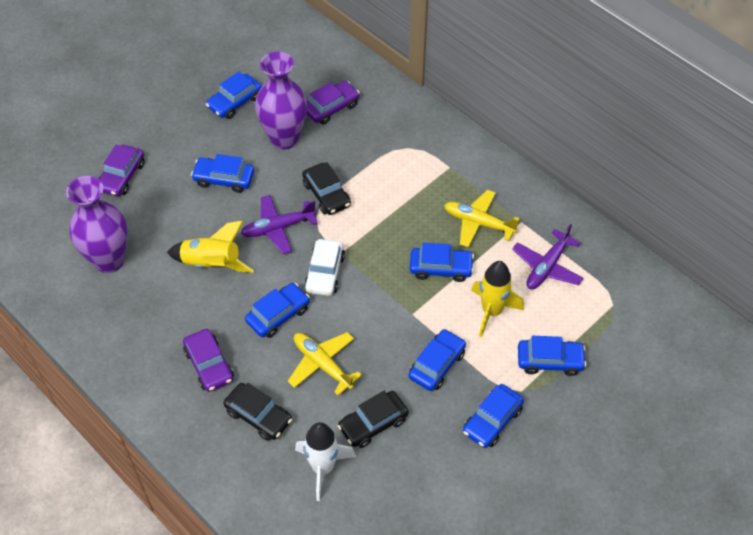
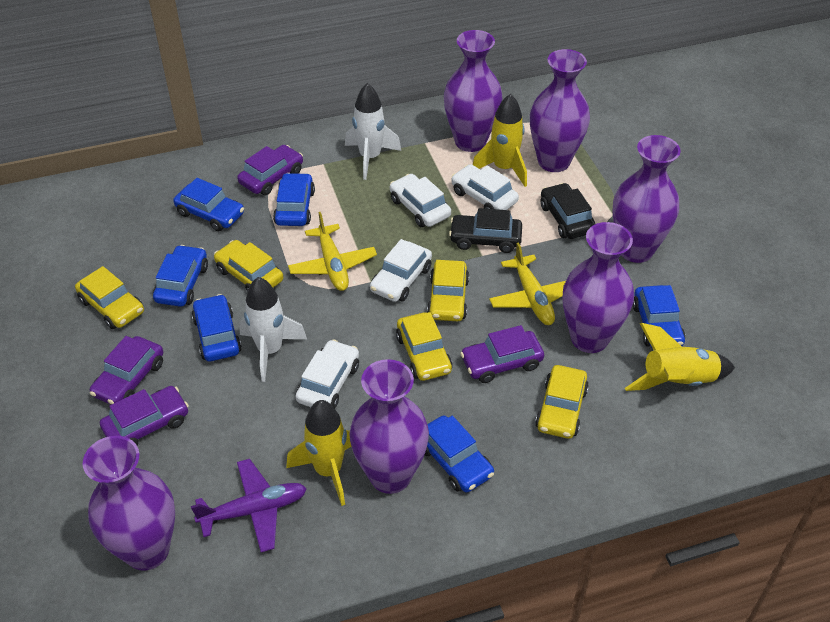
black car: [224,383,292,441] [302,162,351,215] [338,391,409,448] = 3 -> [449,208,522,253] [540,183,595,239] = 2
blue car: [191,154,254,193] [206,71,262,119] [245,283,310,338] [408,329,466,391] [410,243,474,282] [463,384,524,448] [518,336,586,376] = 7 -> [153,245,208,307] [173,178,244,231] [192,294,242,362] [273,173,315,226] [425,415,494,493] [632,285,685,349] = 6
purple car: [98,145,145,196] [183,329,234,392] [307,81,360,124] = 3 -> [90,336,163,405] [100,386,189,445] [237,145,303,195] [460,325,544,383] = 4
purple plane: [241,195,318,254] [512,224,584,289] = 2 -> [191,459,307,552] = 1
purple vase: [66,176,128,273] [255,52,307,149] = 2 -> [83,436,175,571] [349,359,429,494] [444,30,502,152] [530,49,590,172] [563,222,634,353] [612,135,681,263] = 6
white car: [304,239,345,296] = 1 -> [295,339,359,408] [370,239,432,302] [390,174,451,228] [451,164,519,210] = 4
white rocket: [295,422,356,501] = 1 -> [239,277,307,382] [345,83,401,180] = 2
yellow car: none = 0 -> [75,266,144,329] [214,240,283,292] [396,312,452,381] [427,260,469,321] [535,365,589,439] = 5
yellow rocket: [167,221,254,273] [471,261,524,337] = 2 -> [286,400,352,506] [473,94,527,187] [625,323,735,391] = 3

